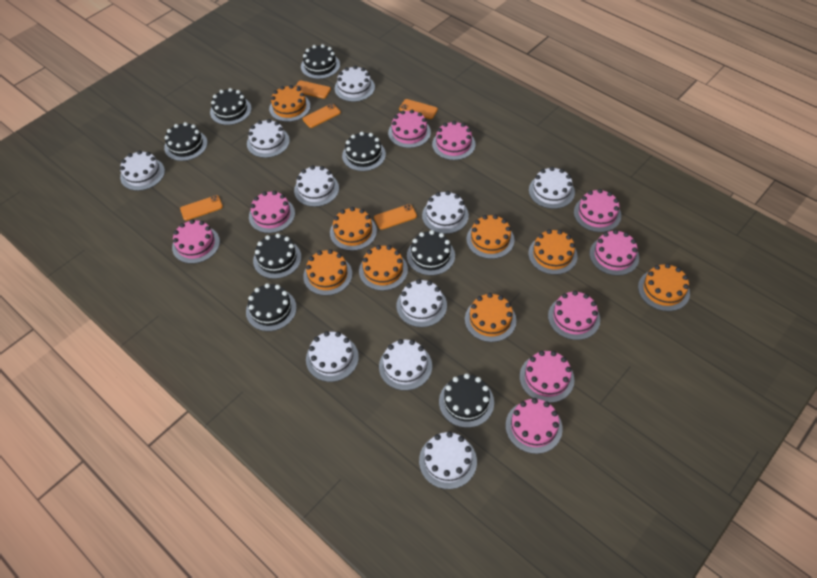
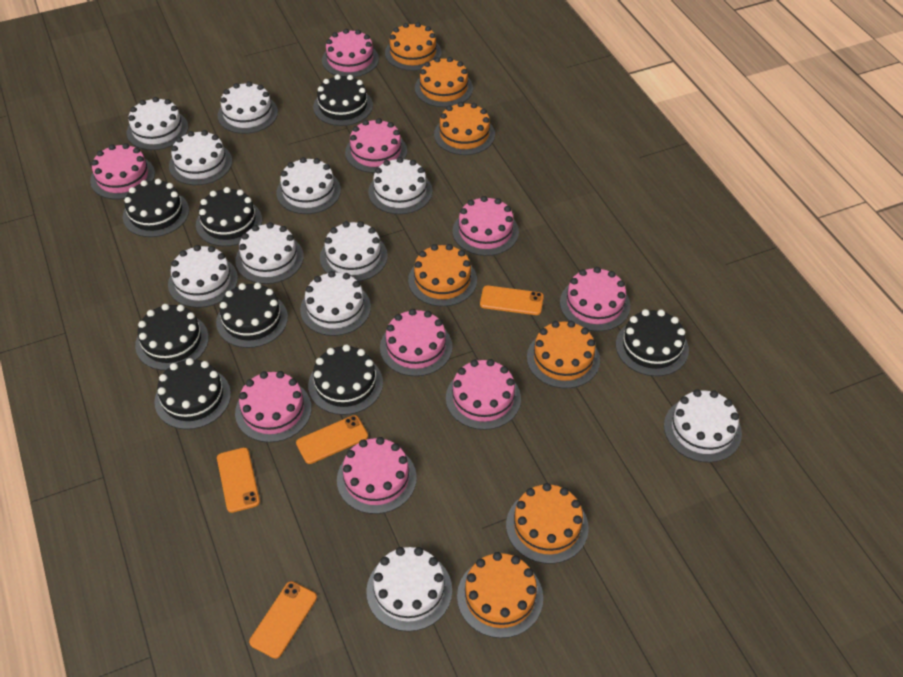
orange cake: [269,85,310,122] [303,249,352,296] [330,207,377,251] [359,245,408,291] [465,293,516,342] [466,215,514,259] [528,229,578,275] [638,263,690,311] = 8 -> [385,22,442,71] [408,244,477,307] [415,57,473,107] [434,102,495,155] [457,552,543,638] [506,483,589,564] [527,321,600,388] = 7
orange phone: [180,195,223,221] [295,80,331,99] [303,104,341,128] [374,204,417,230] [399,99,438,119] = 5 -> [217,447,260,513] [249,581,317,659] [296,415,368,464] [480,285,544,315] = 4
white cake: [120,150,165,191] [247,119,290,158] [294,166,339,207] [306,331,359,382] [335,66,375,102] [379,339,432,391] [396,279,447,327] [419,431,477,489] [422,191,469,234] [529,167,575,209] = 10 -> [126,97,188,150] [168,245,238,308] [169,130,232,185] [218,81,278,134] [235,222,304,284] [277,157,341,214] [300,271,371,336] [320,221,388,282] [366,547,452,632] [368,157,433,214] [664,389,742,463] = 11

